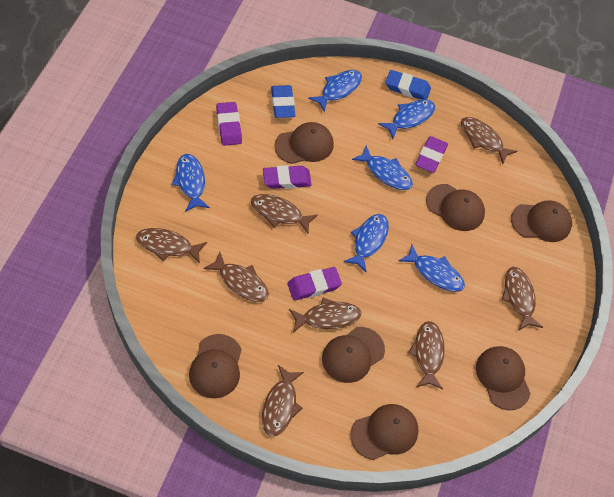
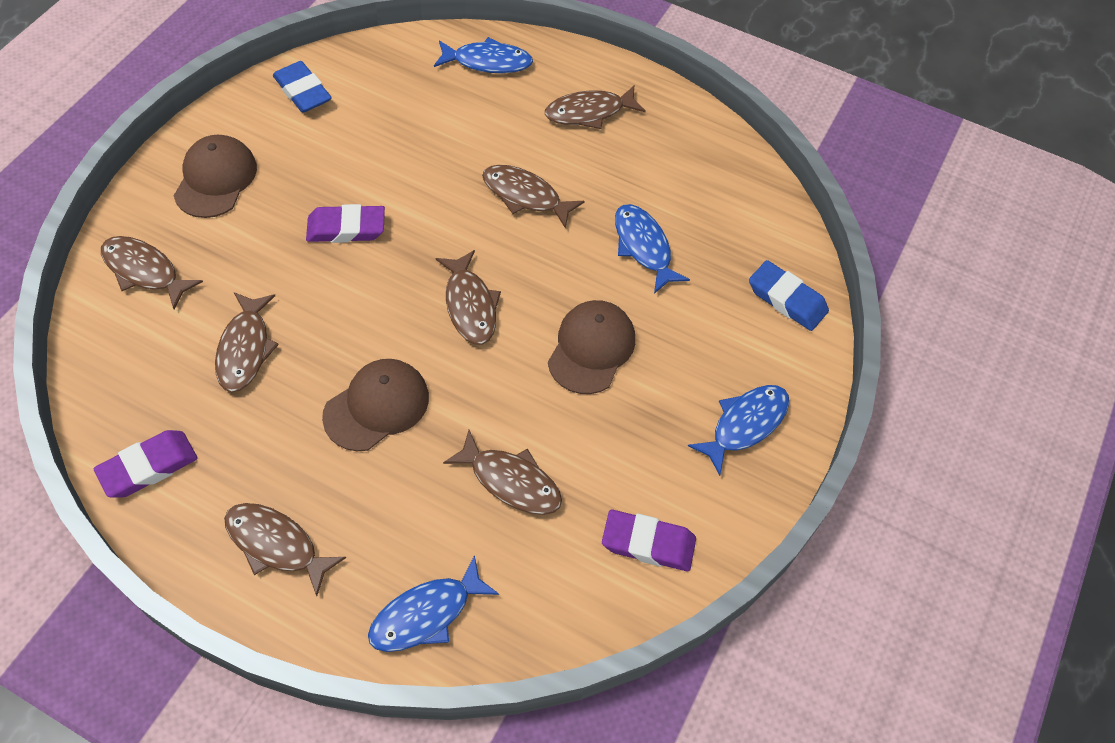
blue fish: [172,154,210,212] [308,70,362,112] [344,214,389,272] [352,145,413,190] [378,99,435,139] [399,244,465,292] = 6 -> [368,555,499,652] [434,37,533,73] [615,204,690,294] [688,385,789,476] = 4
brown cap: [189,334,241,398] [274,122,334,164] [322,327,385,383] [350,404,418,460] [426,184,485,231] [476,346,531,410] [511,200,572,242] = 7 -> [174,135,257,218] [322,359,429,451] [548,300,635,394] = 3
brown fish: [136,228,207,264] [203,252,269,302] [251,194,318,233] [262,365,304,436] [289,298,361,333] [408,321,445,389] [461,117,518,164] [502,267,543,331] = 8 -> [101,236,203,309] [215,292,279,392] [224,503,346,596] [436,250,501,345] [443,430,562,515] [482,165,585,229] [545,86,646,129] = 7
purple eraser: [216,102,242,146] [263,165,312,189] [287,267,342,301] [415,136,448,173] = 4 -> [94,430,197,498] [306,204,385,243] [602,510,696,571] = 3

